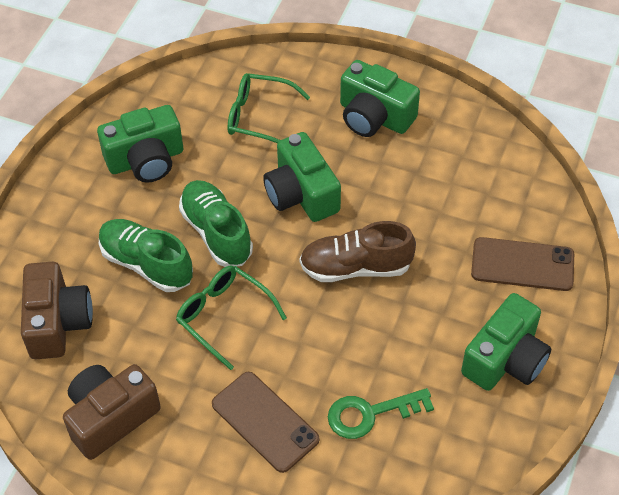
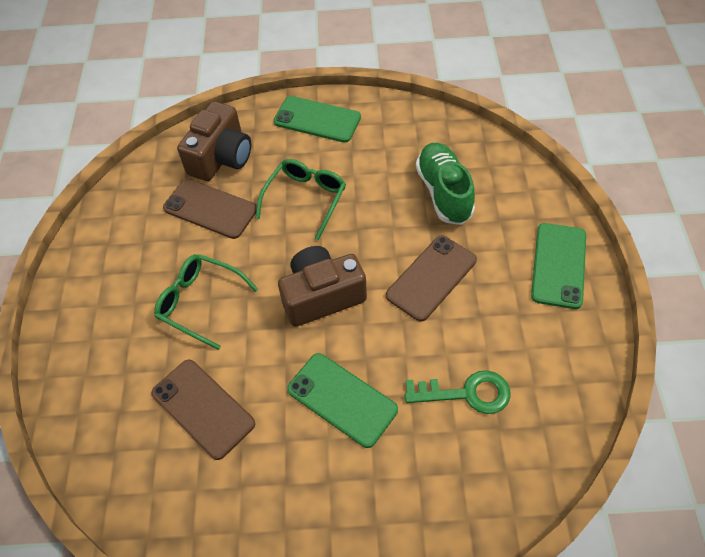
brown phone: [212,372,319,473] [471,237,574,291] = 2 -> [151,360,255,460] [163,179,257,239] [386,235,477,322] = 3
brown shoe: [300,221,416,282] = 1 -> none = 0
green camera: [97,105,183,183] [263,132,341,222] [340,60,420,137] [461,293,551,391] = 4 -> none = 0
green phone: none = 0 -> [274,96,361,143] [287,353,398,448] [531,223,586,309] = 3
green shoe: [99,219,193,292] [179,180,253,267] = 2 -> [416,143,475,225] = 1

